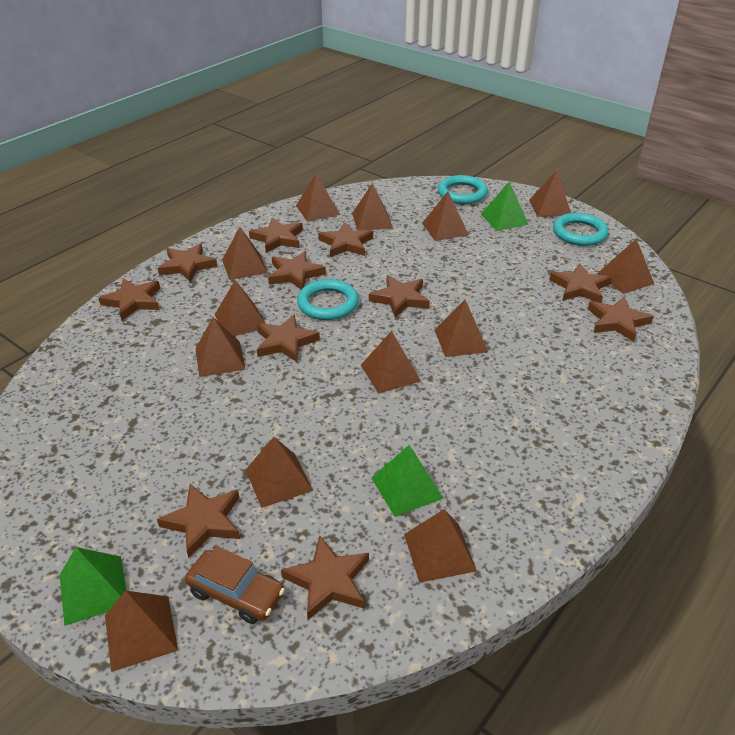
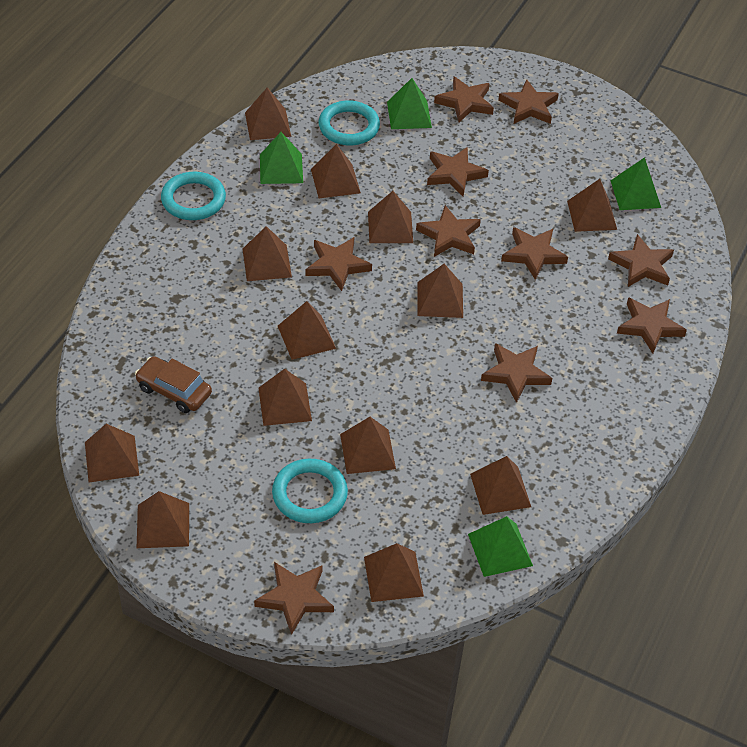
brown star: [99,278,160,321] [157,484,240,558] [158,243,217,282] [249,217,303,253] [257,314,320,362] [268,251,326,289] [281,536,369,620] [318,222,373,257] [369,275,430,318] [549,263,611,303] [588,296,654,342] = 11 -> [254,562,334,635] [306,237,372,291] [416,205,481,257] [427,147,489,196] [434,76,494,122] [481,343,552,403] [498,79,559,124] [501,227,568,280] [608,234,674,287] [617,297,687,353] = 10
green pyramid: [60,547,127,626] [372,445,444,517] [481,181,529,231] = 3 -> [260,132,303,184] [387,78,432,129] [468,516,533,577] [610,157,661,210] = 4

